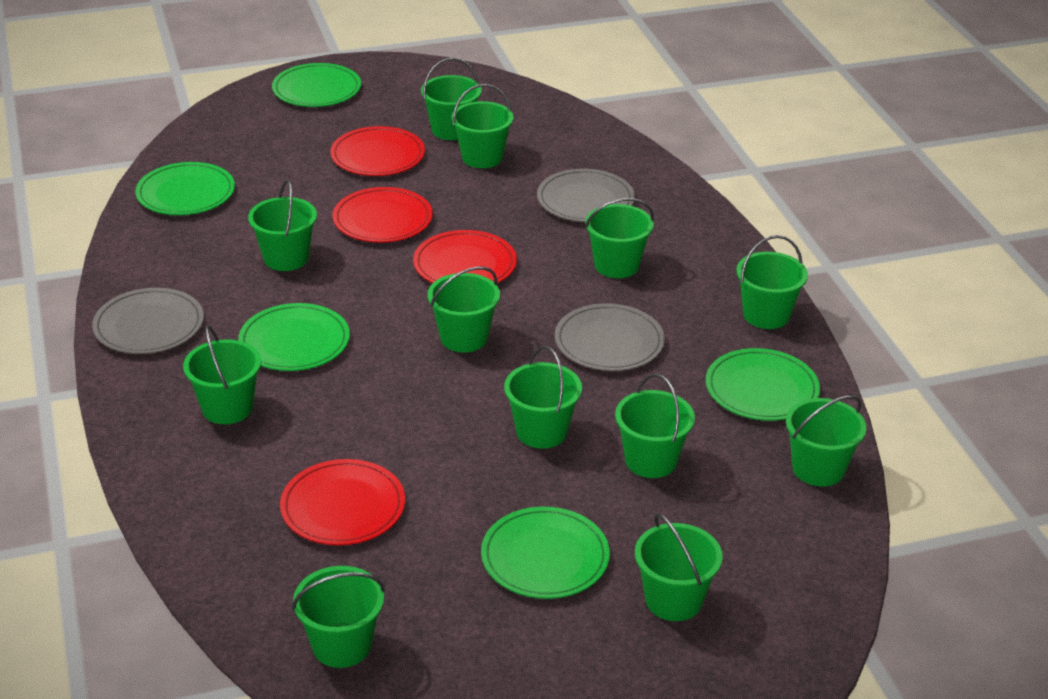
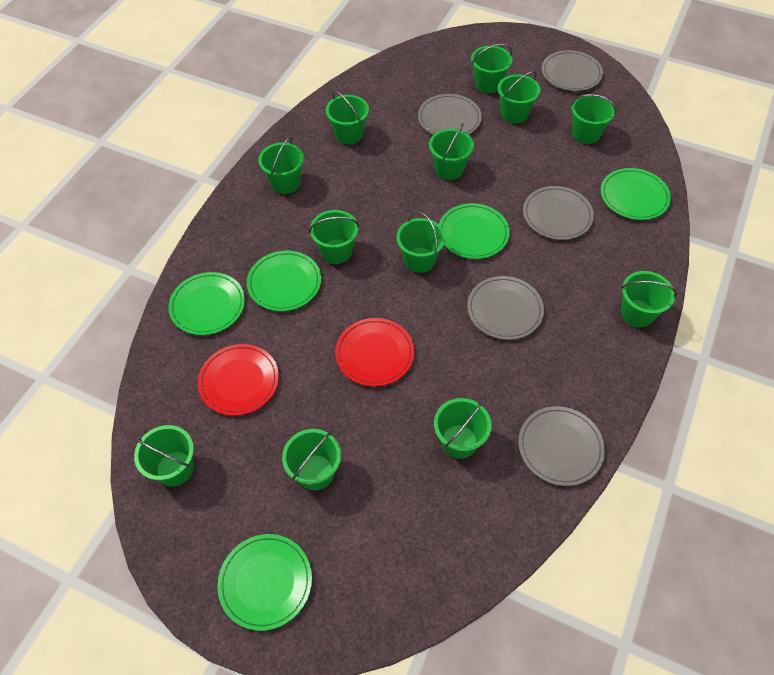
grey plate: [92,288,204,354] [537,169,635,222] [555,303,665,371] = 3 -> [418,94,482,135] [467,276,544,340] [518,406,605,486] [523,186,594,240] [542,50,603,91] = 5
red plate: [280,459,405,545] [330,126,425,176] [333,187,433,243] [413,230,517,283] = 4 -> [197,344,279,416] [335,318,414,387] = 2

